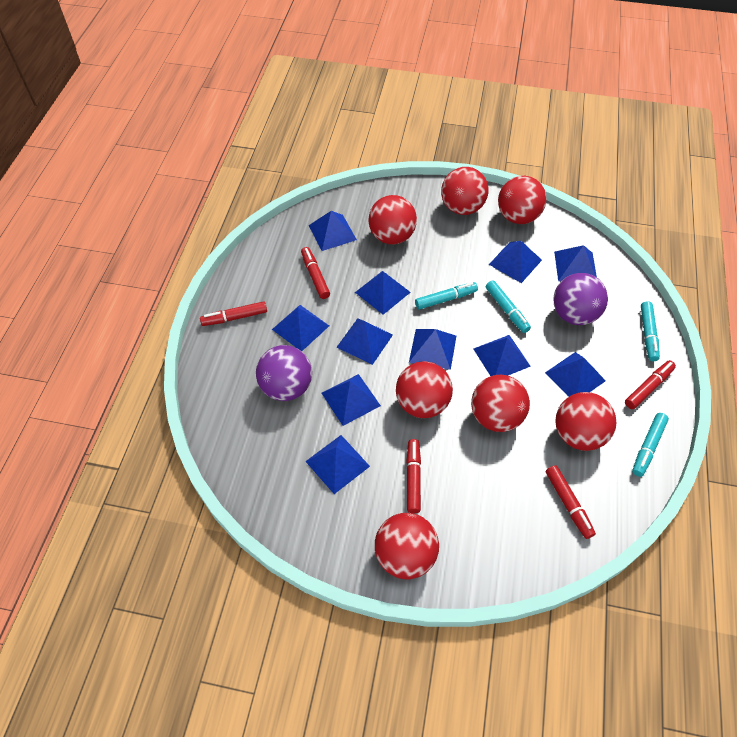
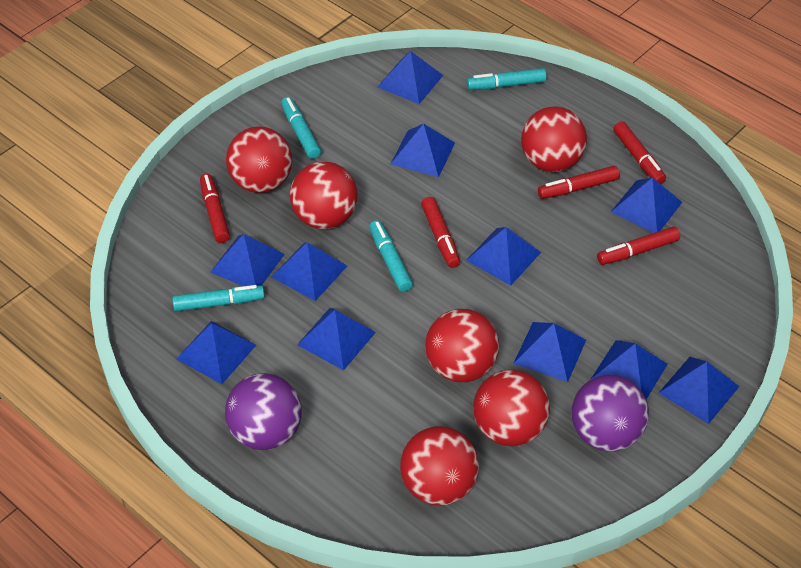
red ball: [368,195,417,244] [375,513,439,579] [396,361,453,418] [441,167,488,215] [471,375,530,432] [498,176,546,224] [555,392,617,451] = 7 -> [226,127,292,193] [290,161,358,229] [400,426,479,506] [425,309,499,382] [473,370,550,446] [521,106,587,172] = 6

